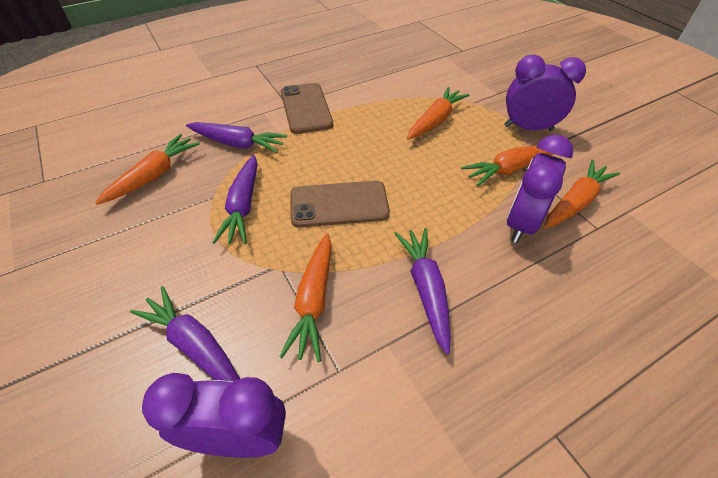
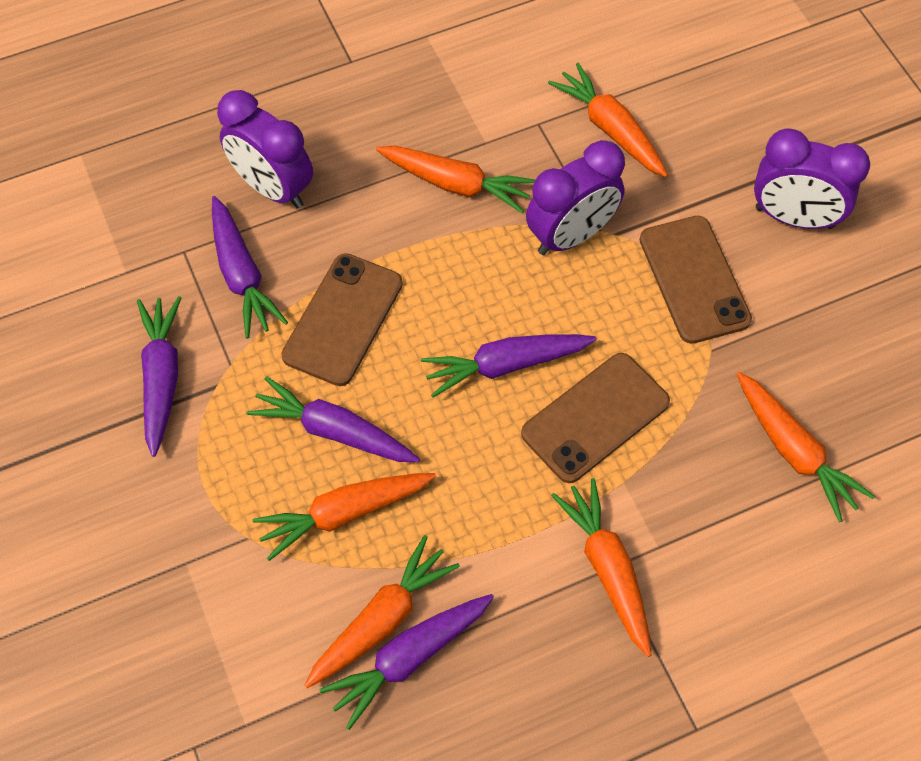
brown phone: [281,83,333,134] [290,181,390,228] = 2 -> [281,253,403,386] [521,353,670,483] [639,216,752,344] = 3
orange carrot: [95,134,200,205] [279,233,332,362] [407,87,469,140] [461,145,553,186] [544,160,620,228] = 5 -> [253,473,436,561] [304,535,460,688] [376,146,535,213] [548,63,668,177] [551,478,651,657] [737,372,875,522] = 6
purple carrot: [130,286,240,382] [186,122,287,153] [212,155,258,244] [394,228,451,354] = 4 -> [137,296,181,457] [212,196,288,339] [246,376,420,462] [319,594,494,730] [421,334,597,398] = 5

